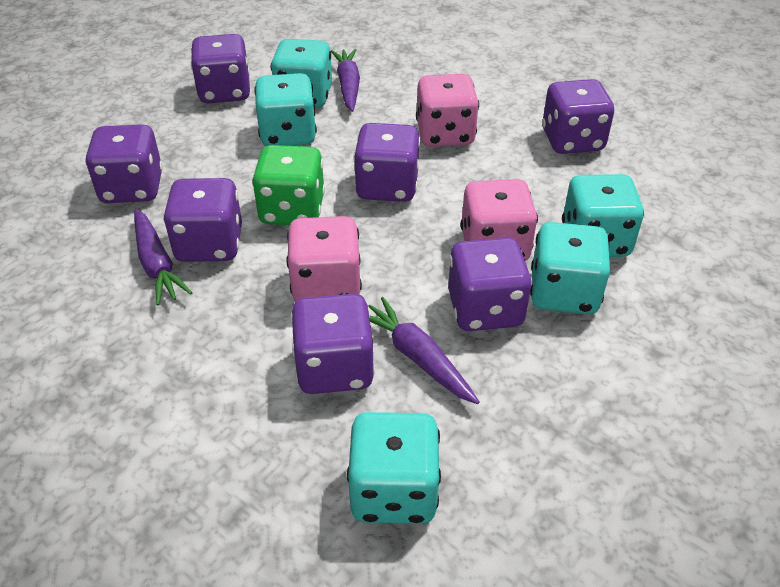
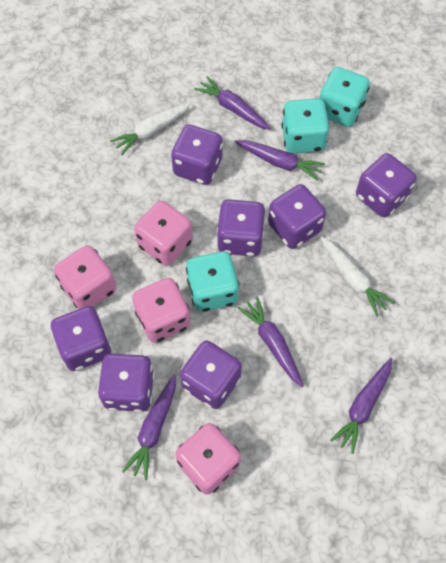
green dice: [252,145,325,225] = 1 -> none = 0
pink dice: [287,216,362,302] [416,74,479,147] [461,179,538,261] = 3 -> [54,245,116,309] [132,278,190,343] [134,201,193,266] [175,423,241,495] = 4
purple carrot: [134,209,192,306] [331,49,360,112] [368,297,480,404] = 3 -> [122,374,176,480] [194,76,271,130] [235,140,325,181] [238,296,303,387] [330,358,392,454] = 5
turquoise dice: [254,73,317,146] [271,39,332,108] [347,412,441,524] [530,222,610,314] [562,174,644,257] = 5 -> [186,251,239,312] [281,98,329,154] [319,67,370,127] = 3
white carrot: none = 0 -> [110,102,191,155] [320,237,395,316] = 2

